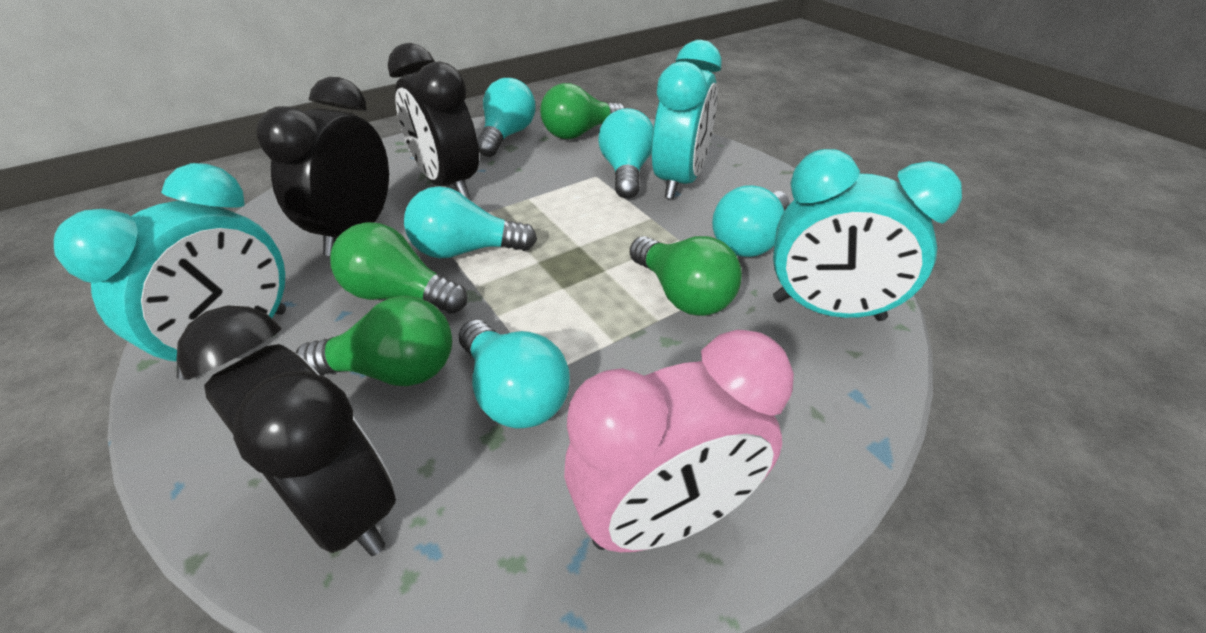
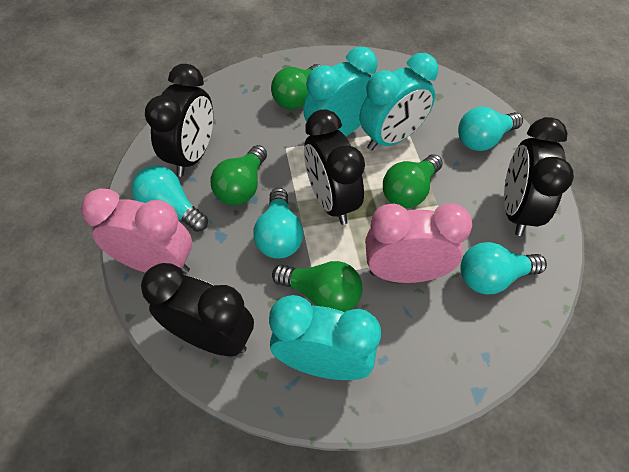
black clock: [176,305,396,556] [256,77,389,256] [388,43,479,198] = 3 -> [141,263,254,357] [145,64,213,177] [304,109,365,225] [504,117,574,236] = 4
pink clock: [564,330,794,552] = 1 -> [81,189,192,274] [365,203,472,283] = 2
turquoise light bulb: [404,186,537,258] [459,320,570,428] [477,78,535,157] [598,108,654,199] [712,185,790,257] = 5 -> [132,165,208,232] [253,188,303,259] [458,107,523,151] [460,242,547,294] = 4

